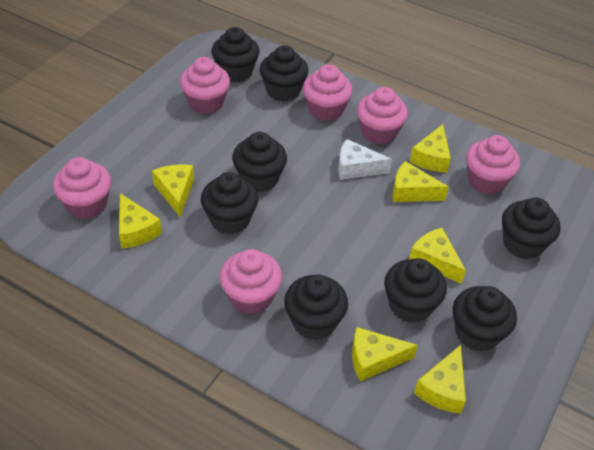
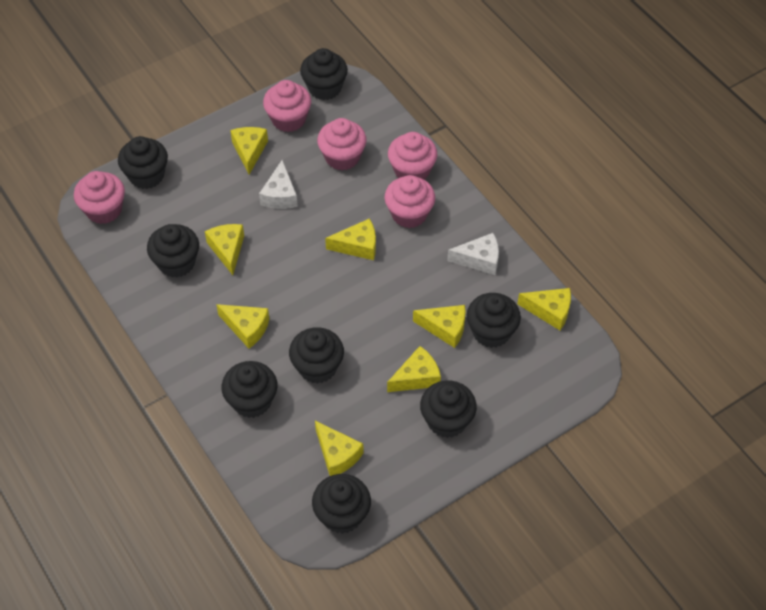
pink cupcake: [53,157,111,219] [180,57,230,114] [220,249,282,314] [303,64,353,121] [357,87,408,145] [466,135,520,194] = 6 -> [74,171,125,224] [263,80,311,132] [317,118,367,170] [385,175,435,228] [388,132,437,180] = 5
white cheese: [338,139,392,180] = 1 -> [259,160,298,209] [447,233,499,275] = 2
yellow cheese: [119,193,162,249] [152,164,194,217] [352,327,418,382] [392,161,449,202] [409,228,466,284] [410,124,451,172] [414,345,466,414] = 7 -> [205,224,244,275] [216,304,269,348] [230,127,268,174] [315,421,364,476] [325,219,376,260] [387,346,441,392] [413,305,466,348] [517,288,571,330] = 8

